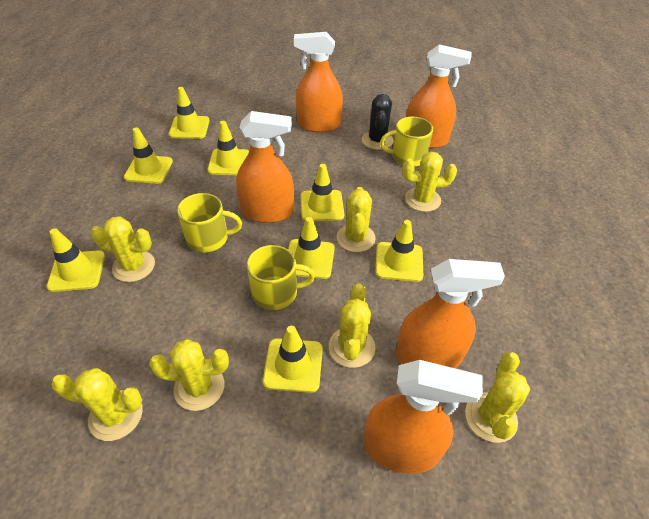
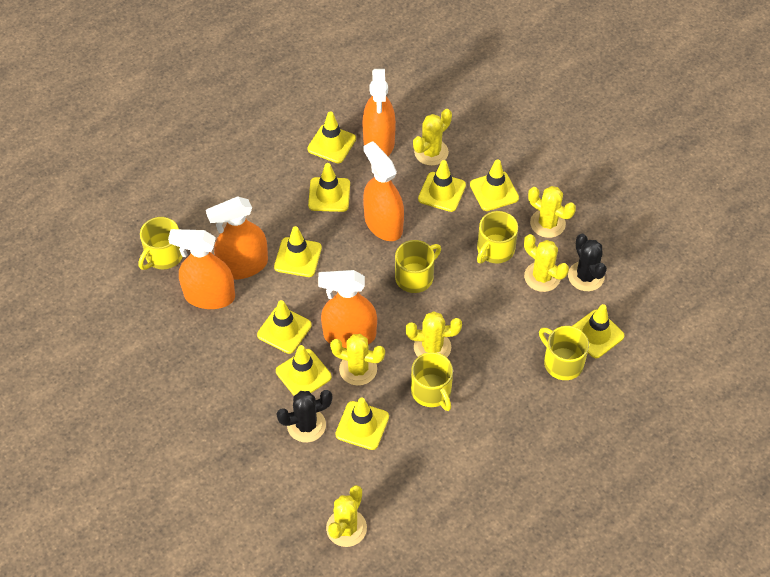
black cactus: [362,94,394,150] = 1 -> [276,390,332,442] [568,233,607,291] = 2
yellow cactus: [52,368,143,441] [91,216,155,282] [149,339,229,411] [329,283,375,368] [337,187,376,252] [402,152,457,212] [465,352,530,443] = 7 -> [326,485,367,547] [330,334,385,386] [406,311,462,357] [413,109,452,166] [524,234,569,292] [528,186,576,238] = 6
yellow mug: [177,193,242,253] [247,245,315,310] [380,117,433,167] = 3 -> [139,217,183,270] [395,240,441,293] [411,352,453,411] [477,211,518,263] [539,326,589,380] = 5
yellow traffic cone: [47,228,105,292] [124,127,173,184] [169,87,210,139] [208,121,249,175] [263,326,323,393] [288,217,335,279] [300,164,344,221] [375,220,423,282] = 8 -> [257,300,312,354] [274,226,322,277] [276,345,332,396] [307,111,356,163] [308,163,350,212] [335,398,389,450] [418,160,466,212] [470,159,519,211] [573,304,625,358] = 9

